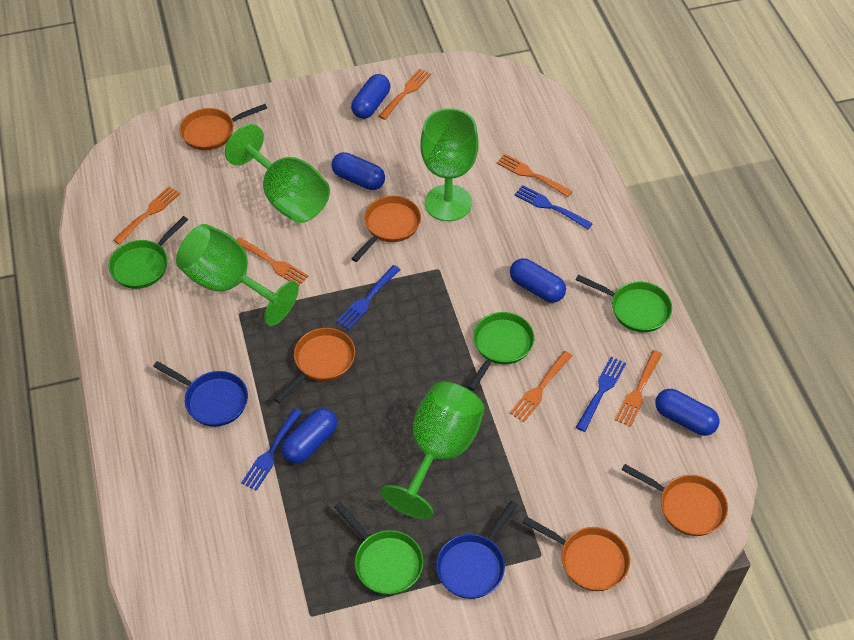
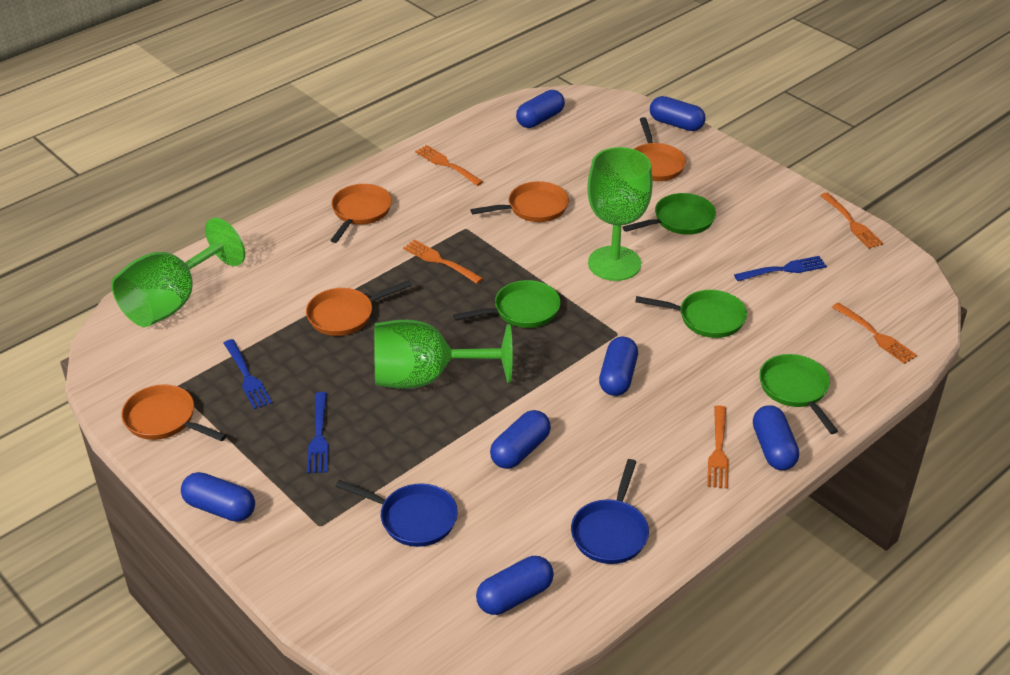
blue capsule: [282,408,337,464] [331,152,385,190] [351,74,390,119] [510,259,566,303] [655,389,719,436] = 5 -> [181,472,255,522] [476,556,554,615] [490,410,551,469] [516,90,565,128] [599,337,638,396] [650,96,705,131] [753,405,799,470] = 7
blue fork: [241,409,302,491] [336,265,401,330] [514,185,593,229] [576,357,626,432] = 4 -> [223,339,272,410] [307,392,329,473] [734,256,827,281] = 3
green goblet: [176,224,299,326] [225,124,330,223] [380,382,485,519] [421,108,479,221] = 4 -> [111,218,245,327] [375,320,513,389] [587,147,653,281] = 3
orange fork: [113,186,180,244] [236,237,308,286] [379,68,431,120] [497,154,573,197] [510,351,572,422] [615,350,662,427] = 6 -> [403,240,483,284] [415,145,484,186] [707,405,729,489] [820,193,883,249] [832,303,917,364] = 5

